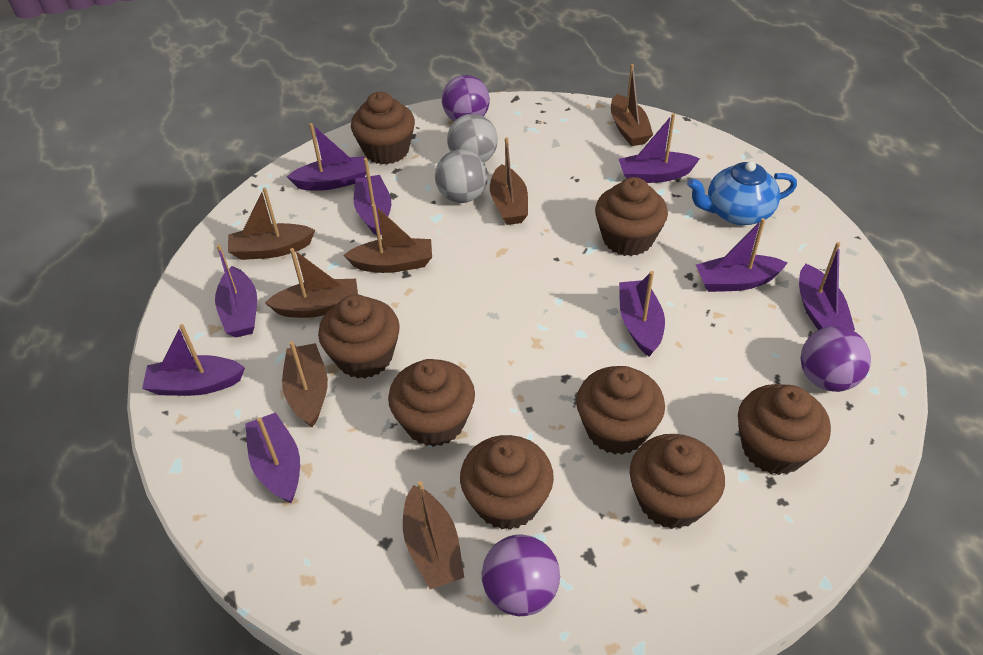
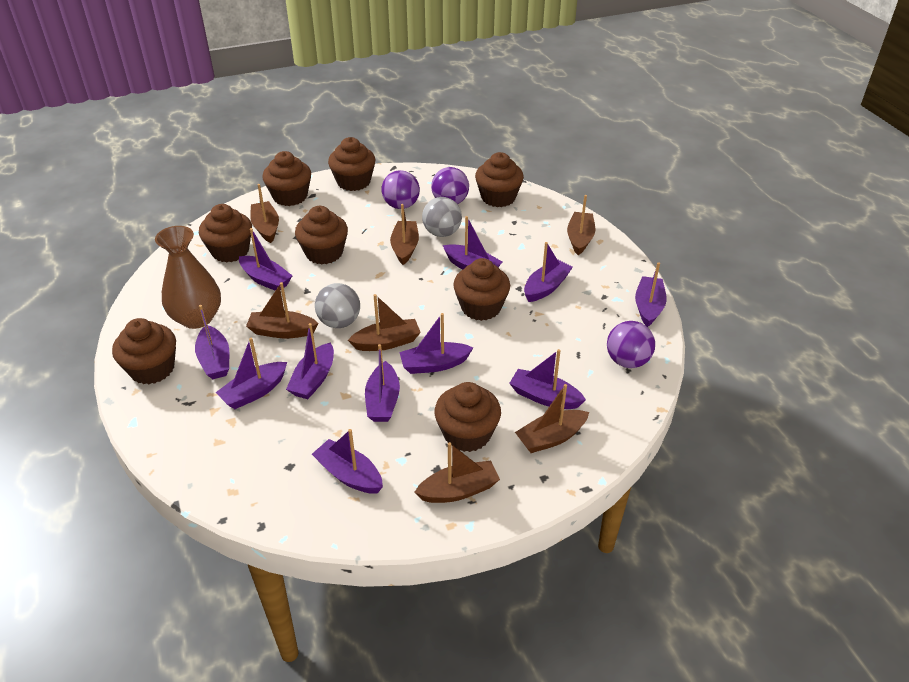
blue teapot: [687,161,797,225] = 1 -> none = 0
brown vase: none = 0 -> [155,226,221,329] = 1
purple boat: [142,324,245,396] [215,244,257,338] [245,412,300,503] [287,123,366,191] [354,158,391,235] [619,113,700,183] [619,271,665,356] [696,218,788,292] [799,242,855,331] = 9 -> [195,305,229,379] [216,337,287,409] [239,228,292,291] [286,323,334,399] [312,429,383,494] [365,344,400,422] [399,313,473,374] [443,216,503,270] [509,349,586,409] [524,242,573,302] [635,262,667,327] = 11

